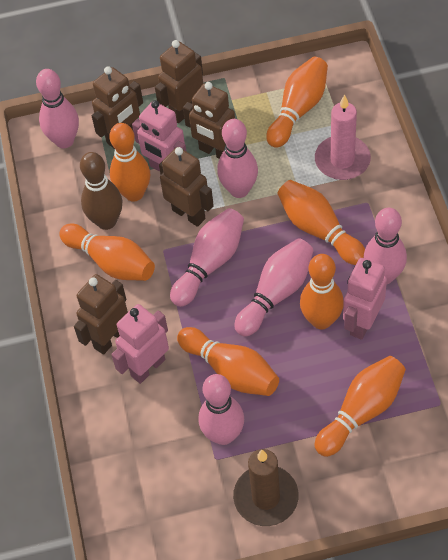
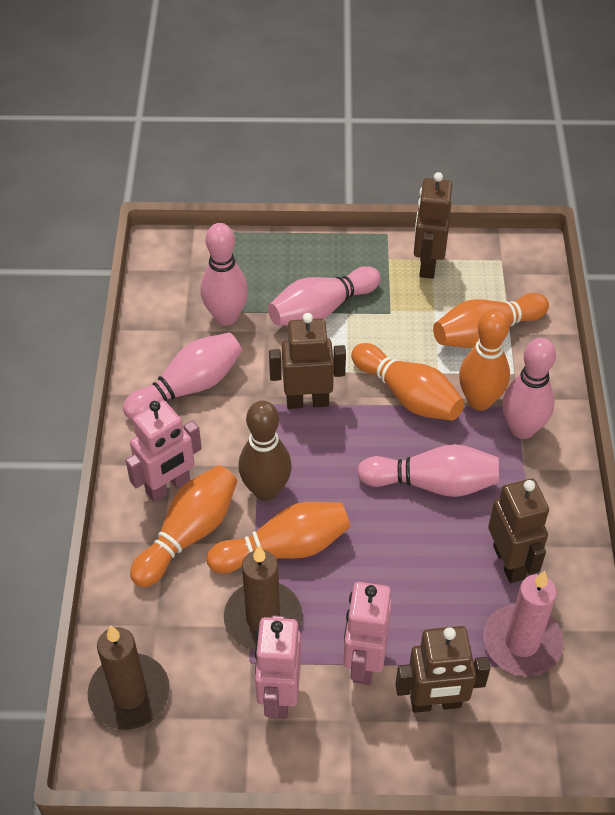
brown candle: [233,449,299,526] = 1 -> [88,625,170,730] [224,545,302,650] = 2
brown robot: [74,274,128,355] [92,66,143,149] [155,40,203,123] [159,147,214,227] [183,82,235,159] = 5 -> [269,313,346,409] [395,626,490,713] [414,172,452,279] [488,479,549,583] = 4
orange bowling pin: [59,224,155,281] [109,123,150,202] [177,327,279,396] [266,57,328,148] [277,180,365,265] [300,254,344,329] [314,356,406,457] = 7 -> [130,465,237,587] [207,502,350,573] [351,343,465,421] [433,293,549,348] [459,309,510,411] = 5
pink bowling pin: [36,69,79,148] [170,208,244,307] [198,374,244,445] [217,119,258,198] [234,238,314,337] [363,208,407,285] = 6 -> [123,332,242,420] [201,223,248,325] [268,266,381,326] [357,444,499,497] [502,338,556,439] = 5

